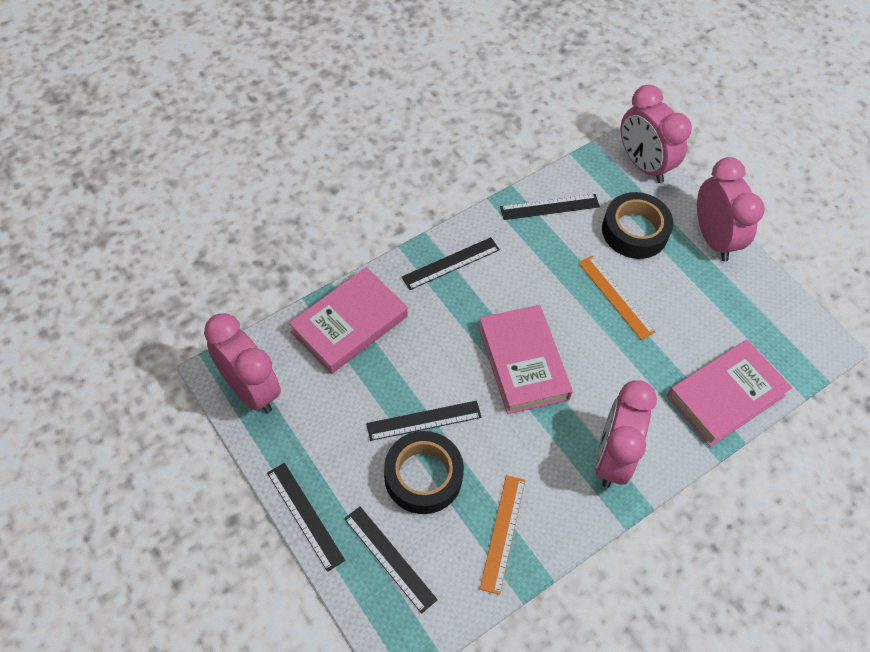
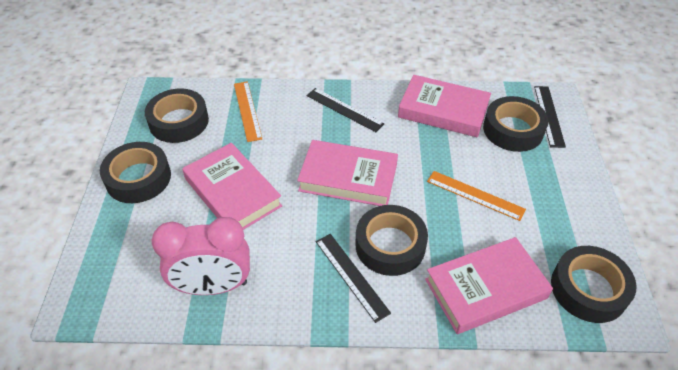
black ruler: [267,463,345,572] [344,507,438,614] [366,401,482,441] [402,237,500,290] [500,194,600,220] = 5 -> [306,88,384,132] [316,234,391,323] [534,86,566,148] = 3
black tape: [384,431,464,514] [602,192,673,259] = 2 -> [100,142,171,203] [145,88,209,143] [355,205,428,276] [483,96,549,152] [551,246,637,323] = 5
pink book: [289,267,408,374] [478,305,573,414] [667,340,792,447] = 3 -> [182,143,282,230] [297,140,398,206] [398,75,491,137] [425,237,553,334] = 4
pink clock: [204,313,281,413] [595,380,657,488] [621,85,692,183] [697,157,764,261] = 4 -> [152,217,250,295] = 1

